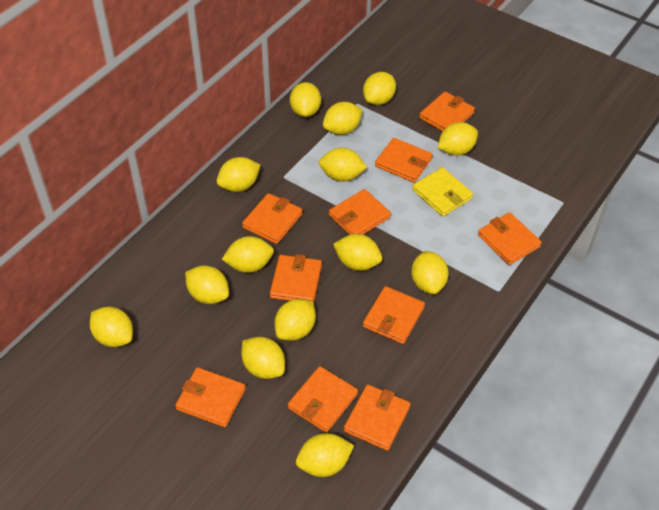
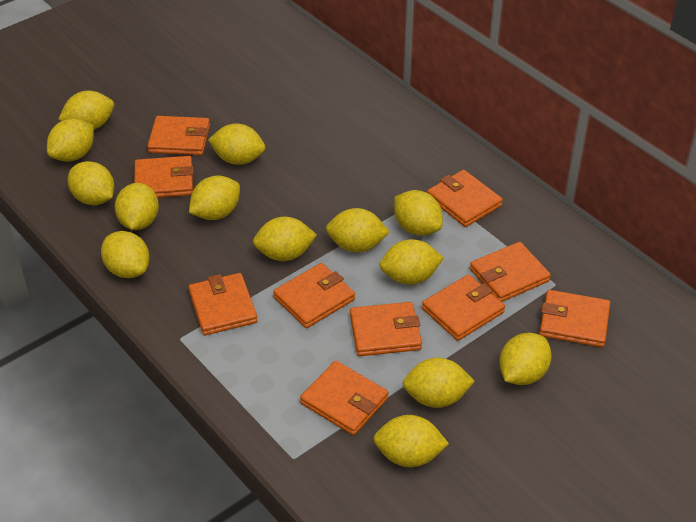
yellow wallet: [412,167,473,216] = 1 -> none = 0

